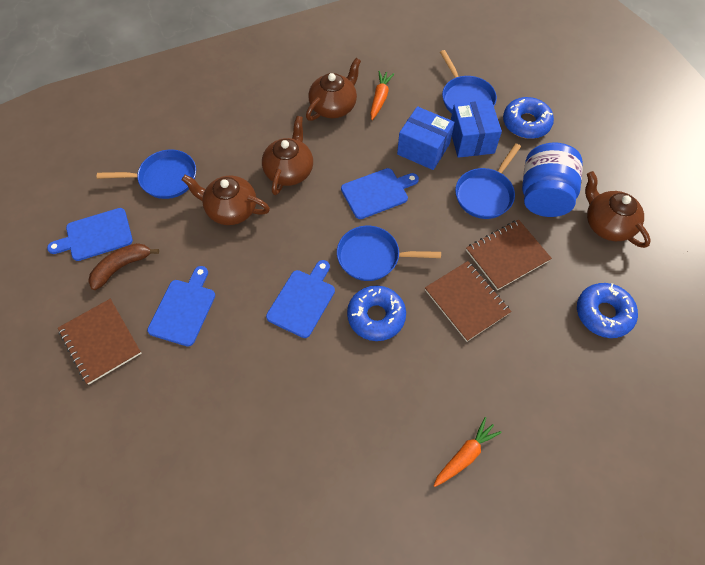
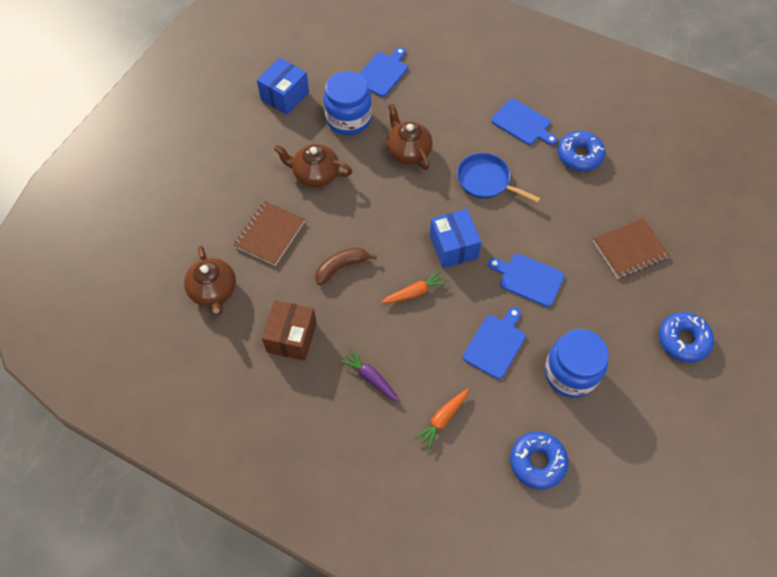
blue jar: [522,143,583,217] = 1 -> [323,71,372,135] [544,329,609,398] = 2
blue pan: [97,150,196,199] [337,226,441,281] [440,50,497,113] [455,144,521,219] = 4 -> [457,153,541,203] = 1
brown box: none = 0 -> [262,300,317,361] = 1
brown notebook: [58,299,141,385] [425,261,512,342] [466,220,552,290] = 3 -> [234,201,305,266] [593,218,670,278] = 2
brown teapot: [182,175,270,225] [262,116,313,195] [306,58,361,121] [585,171,651,248] = 4 -> [184,245,236,315] [274,144,352,188] [386,104,433,170] = 3
purple carrot: none = 0 -> [339,348,400,402] = 1

